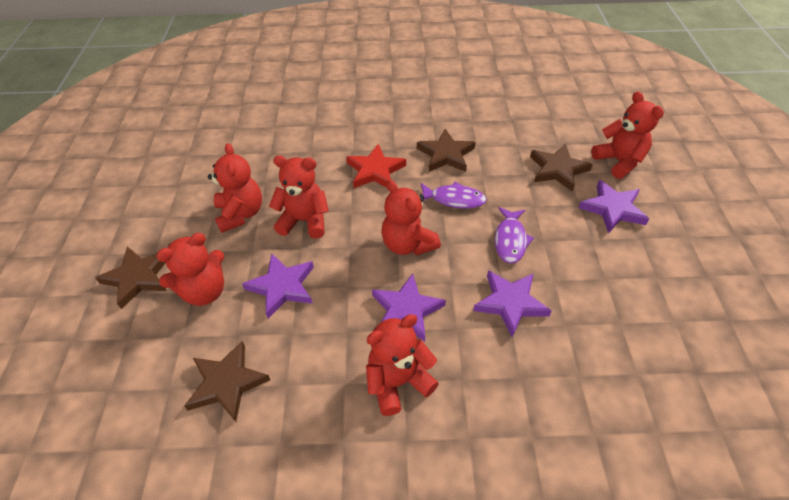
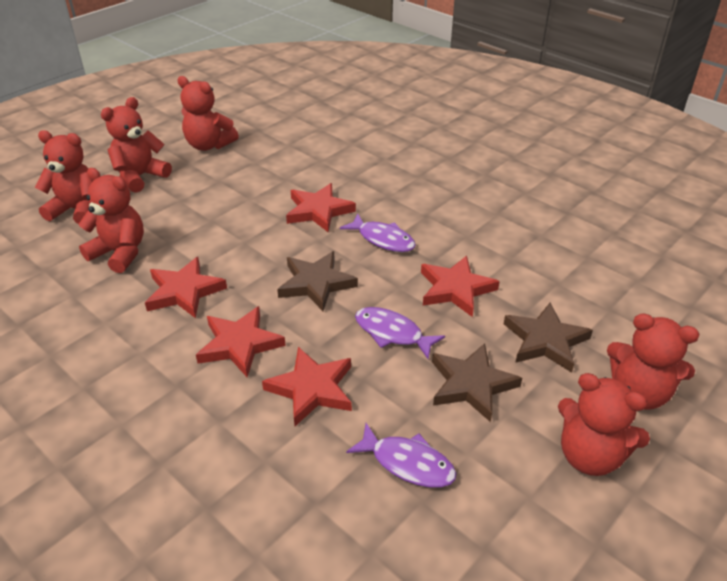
brown star: [95,246,167,309] [184,341,270,422] [417,129,476,172] [530,144,593,192] = 4 -> [277,251,358,311] [432,343,522,422] [504,303,593,373] = 3
purple fish: [421,182,487,209] [495,207,534,263] = 2 -> [340,214,416,252] [346,423,456,488] [355,307,445,359] = 3
purple star: [242,253,314,318] [372,273,446,342] [473,270,552,337] [579,180,649,233] = 4 -> none = 0
red star: [346,144,406,188] = 1 -> [145,257,227,318] [196,306,286,377] [262,347,352,426] [286,183,356,232] [421,256,500,317] = 5

